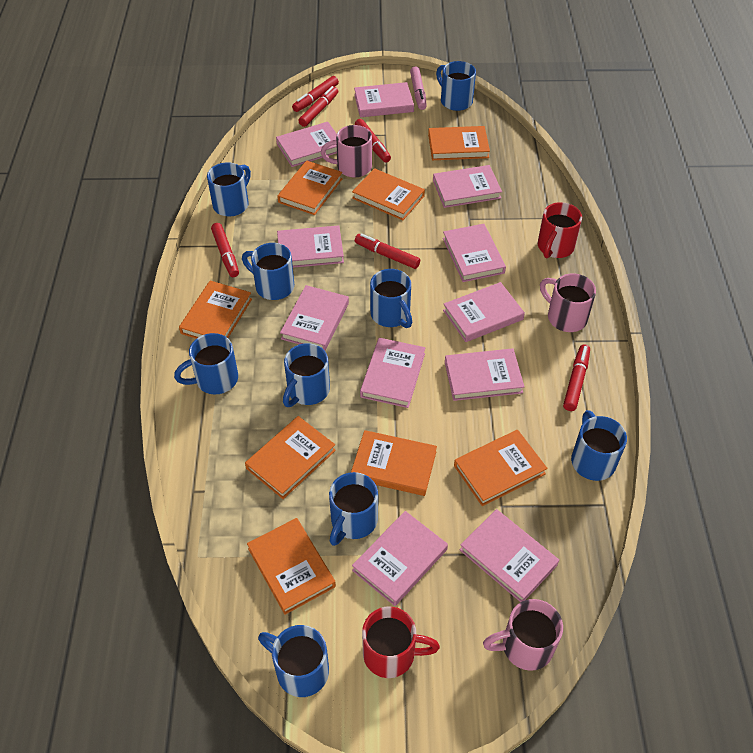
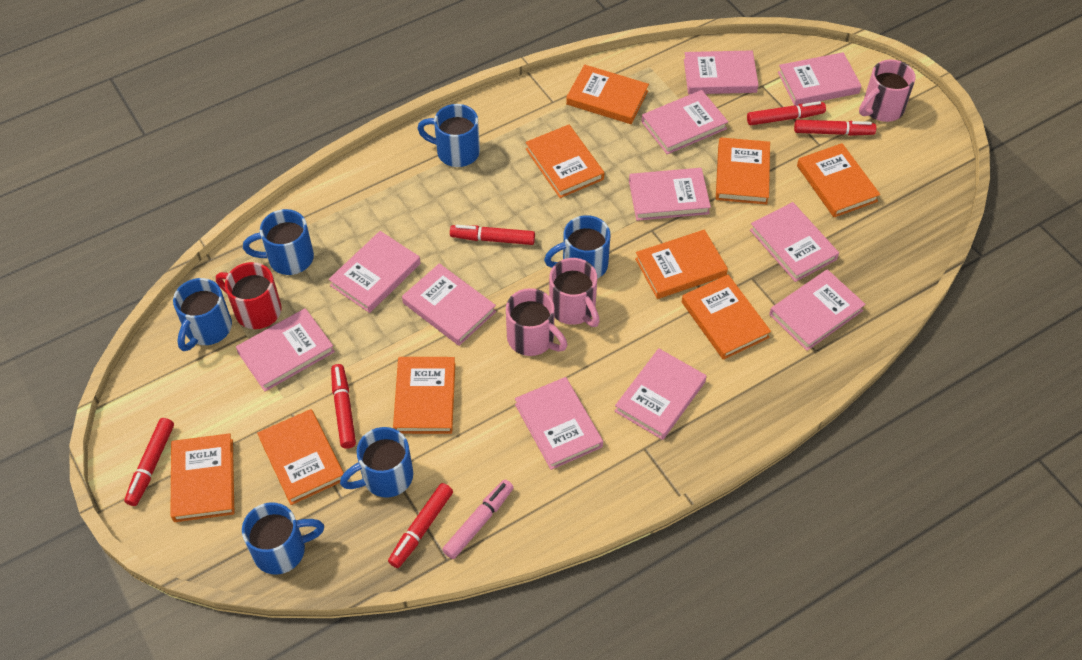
blue mug: [174,333,238,395] [207,162,251,216] [242,243,294,300] [258,625,329,697] [283,343,330,407] [329,472,378,546] [370,269,412,328] [436,61,476,111] [571,410,627,481] = 9 -> [173,278,232,351] [242,502,324,575] [243,209,314,275] [340,427,413,498] [417,104,480,167] [544,215,610,279] = 6
orange book: [179,281,252,339] [245,416,336,499] [247,518,336,615] [277,160,342,215] [351,430,437,496] [352,168,425,220] [428,126,490,160] [454,430,547,506] = 8 -> [170,433,234,522] [257,409,344,505] [393,357,455,434] [525,124,604,198] [566,65,649,124] [635,230,728,299] [682,275,771,360] [716,137,770,204] [797,143,880,217] = 9
red mug: [362,607,440,678] [538,202,582,258] = 2 -> [216,262,282,329] = 1

